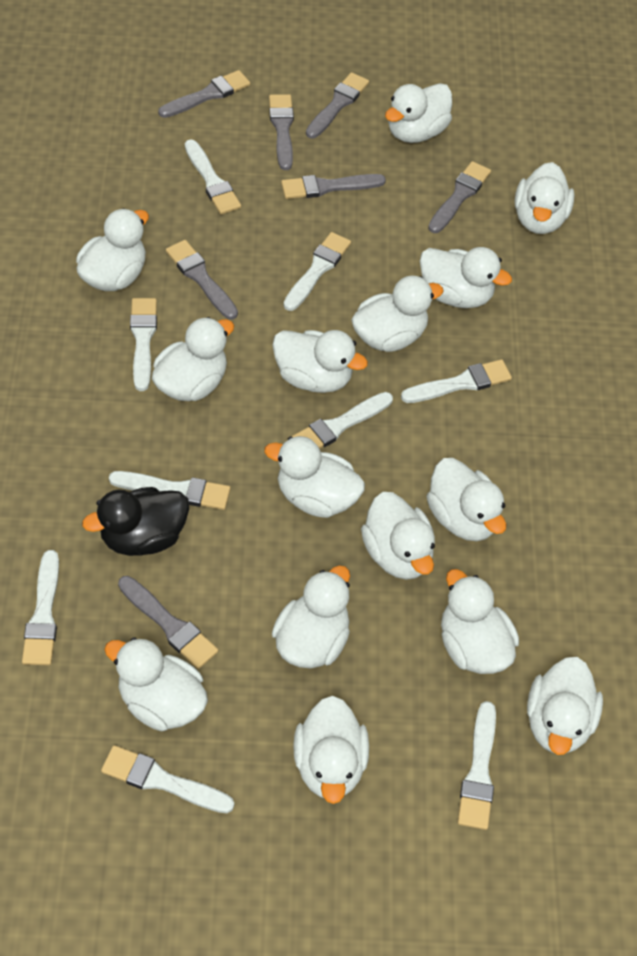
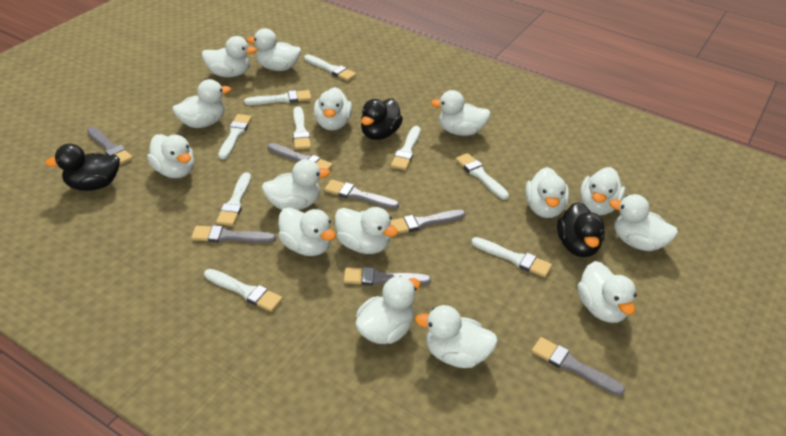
black duck: [82,487,189,556] = 1 -> [45,144,120,191] [361,98,403,140] [557,202,605,257] = 3

